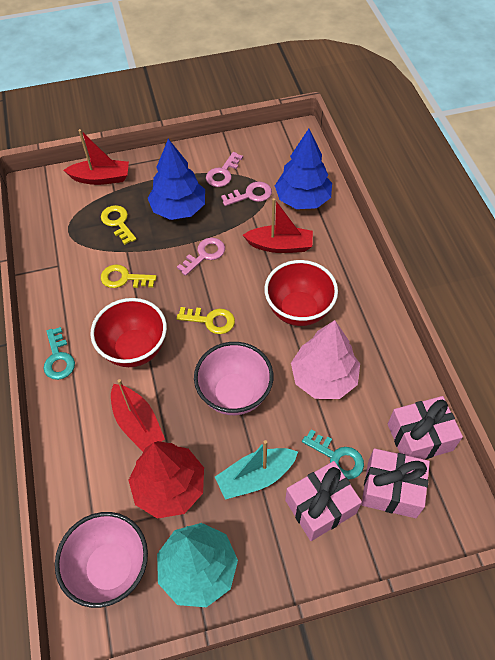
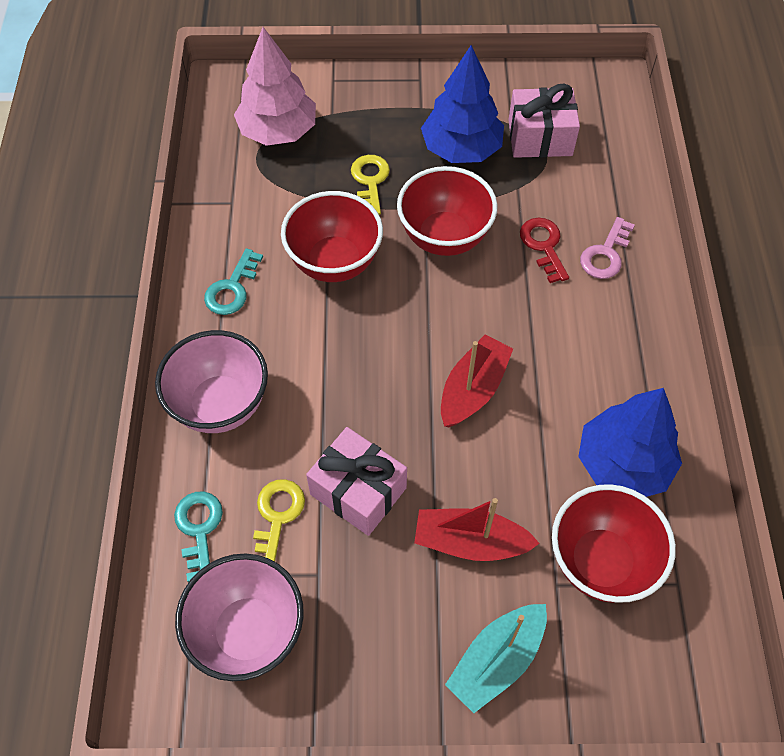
pink gift: [285,461,362,541] [361,448,430,518] [388,396,463,459] = 3 -> [306,427,407,536] [508,84,580,158] = 2
pink key: [177,238,225,276] [206,152,243,187] [221,182,272,206] = 3 -> [580,217,635,279] = 1
red boat: [64,129,129,185] [111,379,165,452] [243,198,313,253] = 3 -> [414,498,540,561] [441,335,513,427] = 2
red bowl: [90,298,167,367] [264,260,338,326] = 2 -> [281,191,383,282] [397,166,497,256] [552,484,676,603] = 3
red key: none = 0 -> [520,218,569,283] = 1
red tree: [129,441,204,519] = 1 -> none = 0
turquoise tree: [157,523,238,607] = 1 -> none = 0
yellow key: [101,205,137,245] [101,265,157,288] [177,307,235,334] = 3 -> [253,479,305,562] [351,155,390,215] = 2

